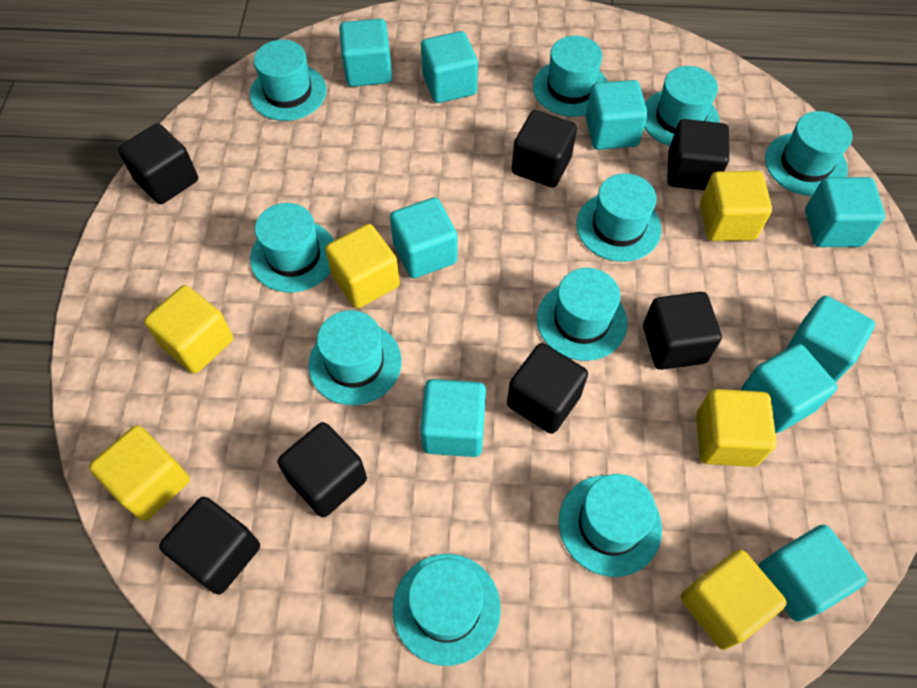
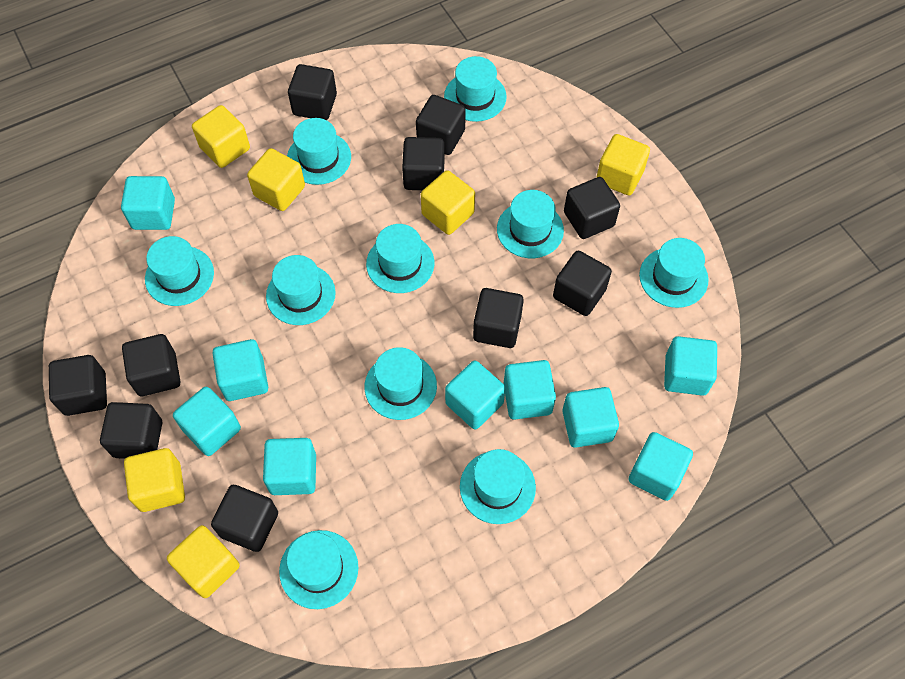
black cube: [118,123,198,204] [159,497,260,595] [277,422,367,517] [507,343,588,434] [512,110,577,188] [643,292,722,370] [667,119,729,190] = 7 -> [49,355,107,416] [100,402,162,459] [122,334,180,396] [211,485,278,552] [288,64,337,120] [402,137,444,190] [416,95,466,155] [473,288,524,348] [553,251,612,316] [564,177,620,239] = 10

